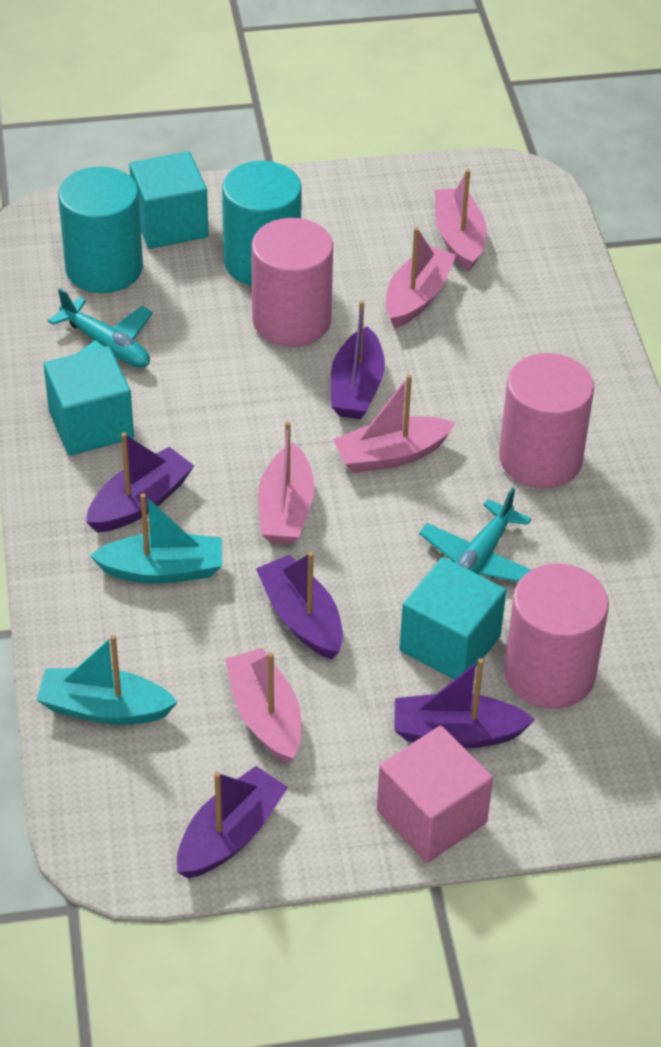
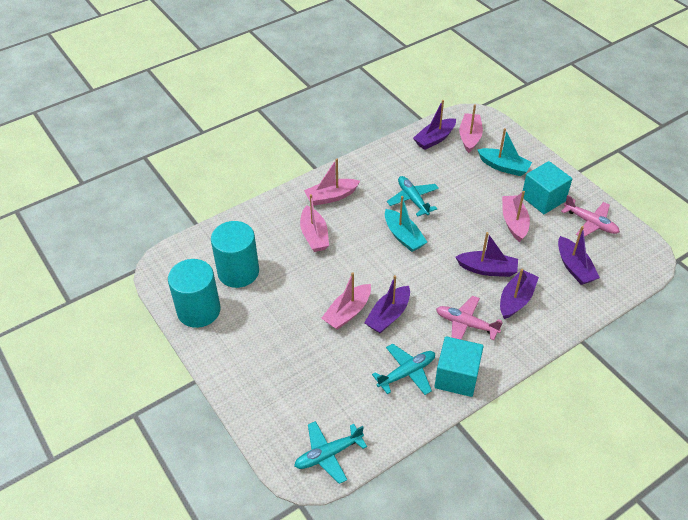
pink cube: [377,726,493,863] = 1 -> none = 0
pink cylinder: [251,218,333,347] [499,353,594,488] [504,563,609,709] = 3 -> none = 0
pink plane: none = 0 -> [436,296,503,340] [561,195,620,237] = 2
turquoise cube: [44,346,134,456] [129,151,209,249] [400,557,506,680] = 3 -> [434,336,484,397] [523,161,572,214] = 2
turquoise plane: [48,288,153,368] [419,487,532,582] = 2 -> [294,421,367,484] [372,344,435,395] [387,176,439,216] = 3

